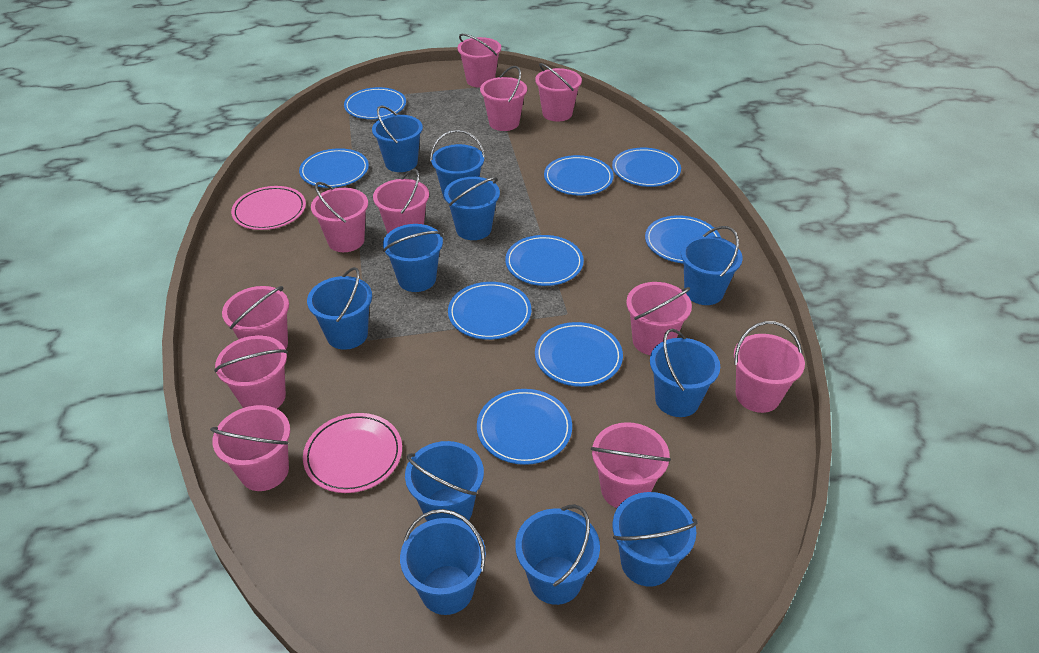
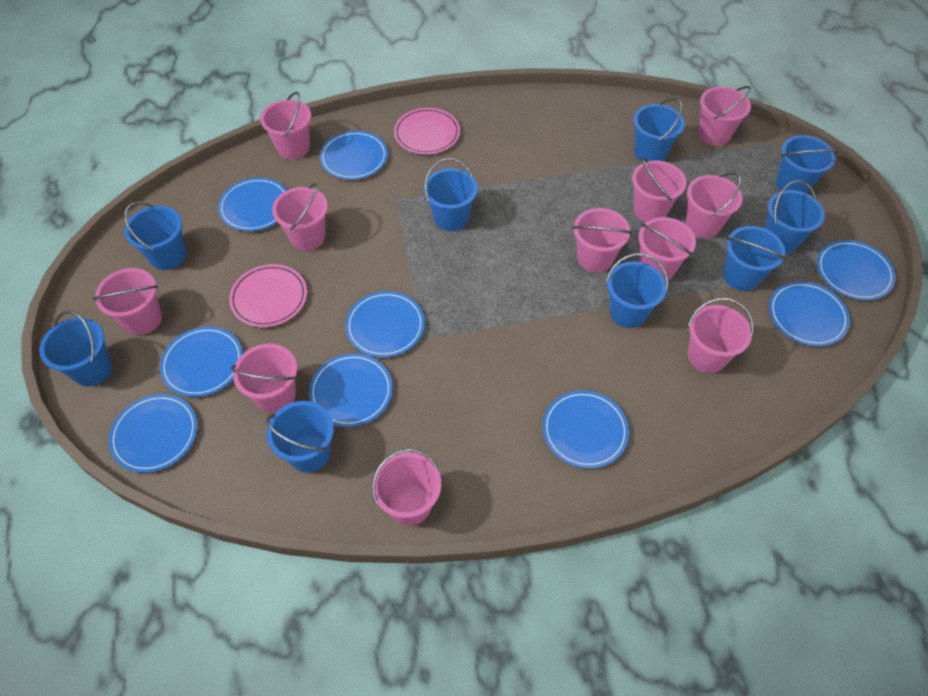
blue bucket: [307,267,372,350] [372,106,423,172] [383,224,443,292] [400,509,486,615] [405,441,484,522] [430,130,485,201] [444,177,500,240] [515,504,600,605] [612,492,698,587] [650,329,720,417] [681,226,743,305] = 11 -> [39,310,113,386] [124,202,186,270] [266,401,334,473] [423,158,478,231] [606,253,668,328] [633,98,685,161] [723,226,785,291] [765,180,825,254] [776,135,839,193] = 9

